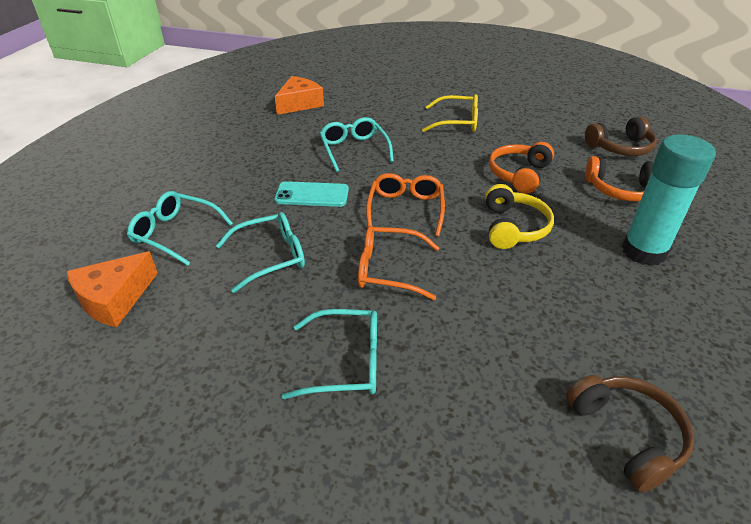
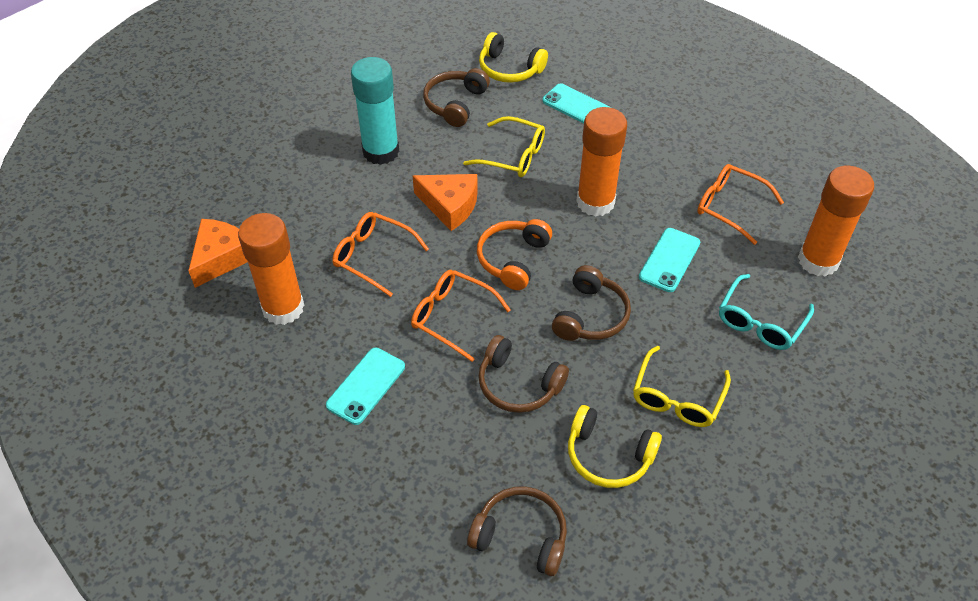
brown headphones: [566,375,695,492] [585,116,657,156] = 2 -> [423,68,490,127] [467,486,567,576] [478,335,569,413] [552,265,631,341] = 4
orange glasses: [358,226,439,300] [366,173,445,237] = 2 -> [332,212,429,297] [411,270,511,362] [697,164,784,245] = 3
orange glue stick: none = 0 -> [238,213,304,325] [576,107,627,217] [798,166,874,277] = 3
orange headphones: [489,142,554,194] [585,156,653,201] = 2 -> [477,219,552,290] = 1
turquoise glasses: [127,191,233,266] [216,212,305,293] [281,309,377,399] [320,117,394,172] = 4 -> [719,274,814,350] = 1
turquoise phone: [274,181,349,207] = 1 -> [326,348,405,425] [542,83,611,124] [639,228,700,292] = 3
yellow glasses: [422,94,478,132] = 1 -> [463,116,545,177] [633,346,731,427] = 2
yellow headphones: [485,184,554,249] = 1 -> [479,32,548,83] [568,405,662,488] = 2

